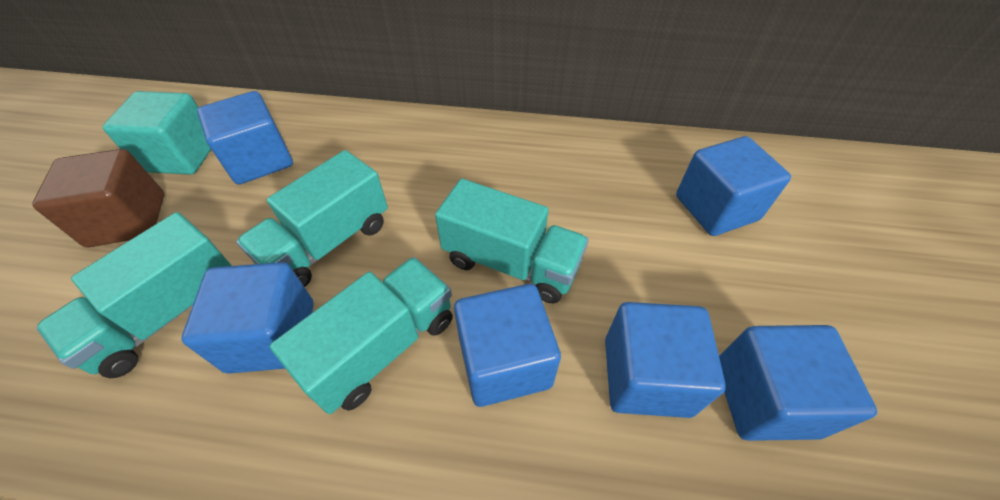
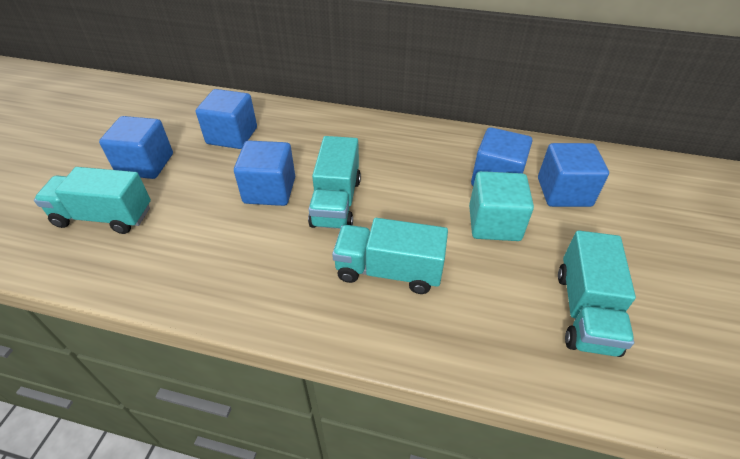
blue cube: [182,262,314,374] [197,91,293,185] [454,284,561,407] [605,302,726,418] [676,136,791,236] [719,325,877,441] = 6 -> [99,116,173,179] [196,89,257,149] [234,140,295,206] [471,127,532,186] [538,143,609,207] = 5
brown cube: [32,149,164,247] = 1 -> none = 0

